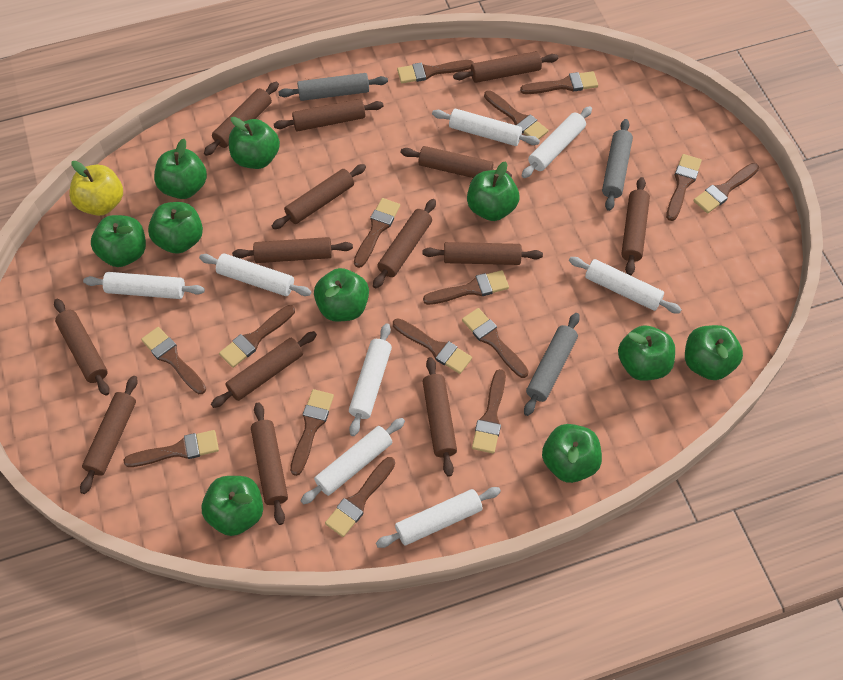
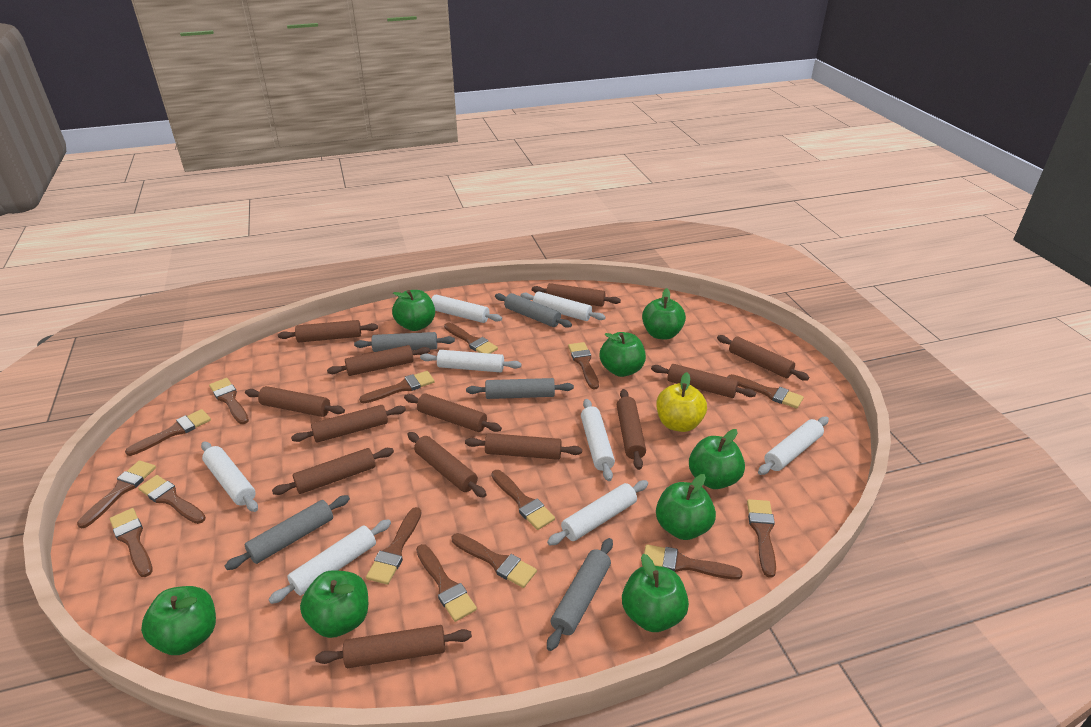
brown rolling pin: [54,299,110,396] [80,376,138,494] [204,82,279,156] [211,331,317,408] [232,237,353,263] [251,402,288,525] [272,164,366,229] [274,99,384,132] [373,199,436,289] [400,146,512,178] [422,242,543,265] [423,357,457,477] [453,51,559,83] [621,177,650,276] = 14 -> [245,386,345,417] [272,448,394,495] [278,320,378,342] [291,405,406,443] [315,625,472,668] [327,345,430,376] [404,394,502,432] [408,432,486,498] [465,433,582,460] [532,283,621,307] [617,389,646,470] [651,364,756,398] [717,335,809,381] = 13
green apple: [91,215,146,267] [148,202,203,254] [154,139,207,199] [202,476,263,536] [229,117,280,169] [314,268,369,322] [467,161,519,221] [542,424,602,483] [618,326,675,381] [685,325,743,380] = 10 -> [141,586,216,655] [300,570,368,638] [392,290,435,331] [600,332,646,377] [622,554,689,632] [642,288,686,340] [656,474,716,540] [689,429,745,489] = 8
grey rolling pin: [278,73,388,101] [524,313,580,416] [602,119,633,211] = 3 -> [225,495,350,570] [354,332,455,352] [466,378,574,399] [495,293,572,328] [547,538,613,651] = 5

